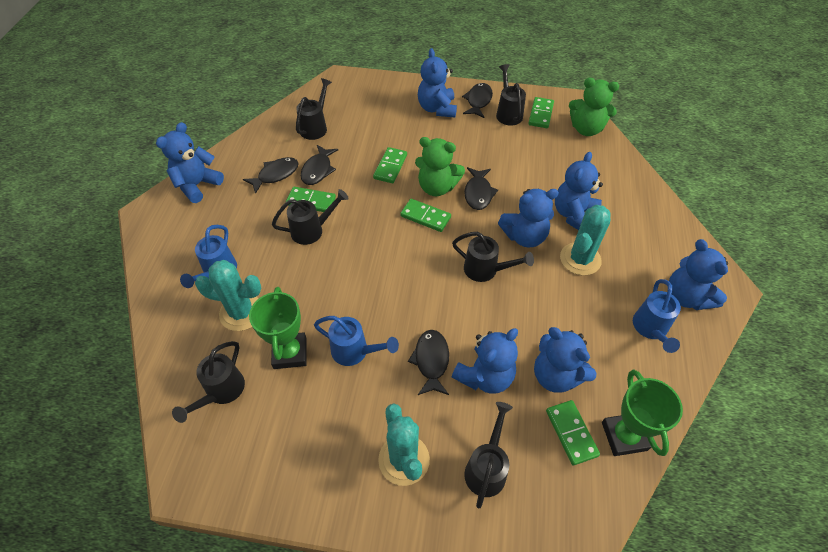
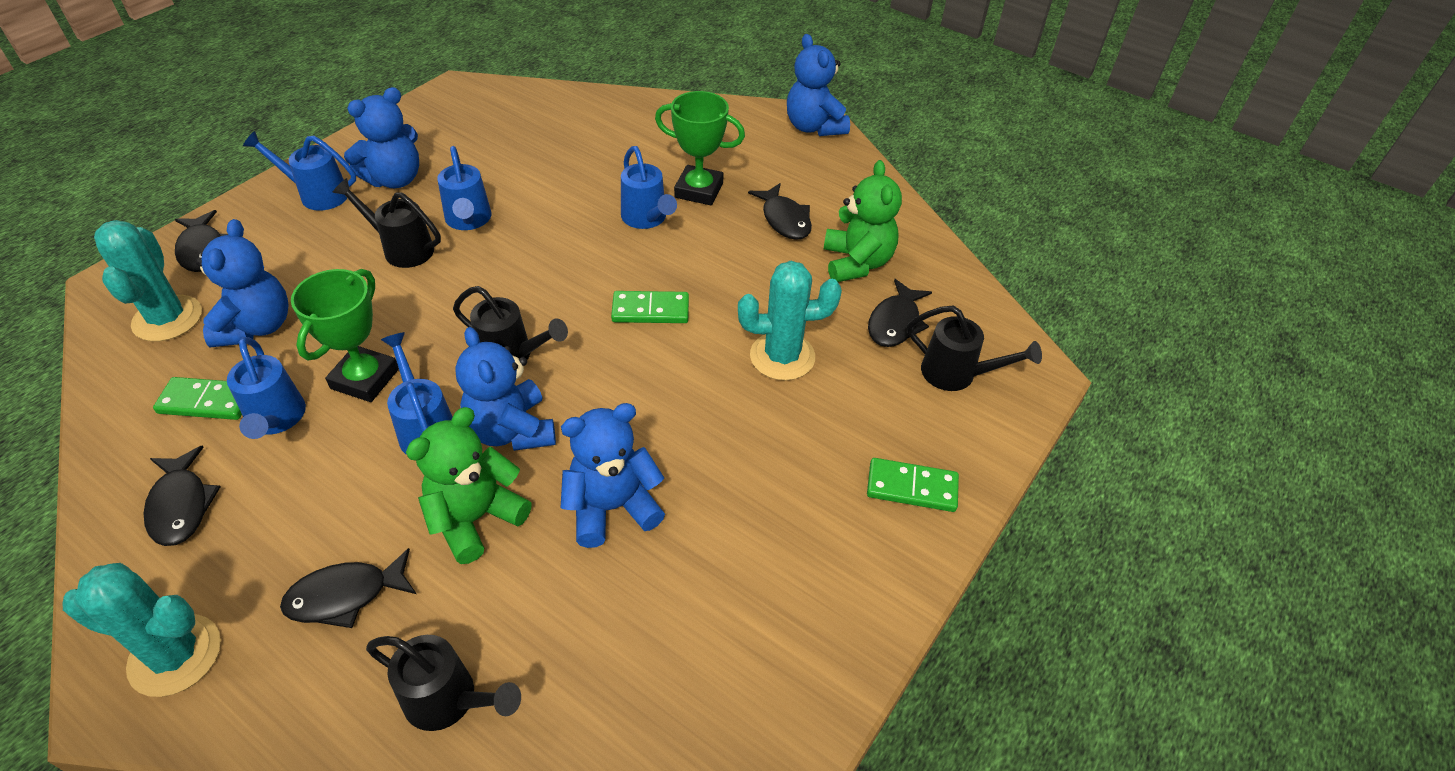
black watering can: [172,341,245,423] [272,189,349,245] [296,78,332,140] [452,232,534,282] [464,402,513,508] [496,64,526,126] = 6 -> [332,178,441,268] [366,635,521,731] [453,286,568,360] [907,305,1042,391] = 4
blue teddy bear: [156,122,224,203] [418,48,457,118] [452,328,518,394] [498,189,559,248] [534,327,596,393] [555,152,603,230] [669,239,728,310] = 7 -> [195,219,289,347] [344,87,419,188] [455,327,556,451] [561,403,665,548] [787,34,850,136] = 5
blue watering can: [180,225,237,288] [314,316,399,366] [633,279,681,353] = 3 -> [227,337,306,439] [243,131,356,211] [381,332,452,455] [437,146,491,230] [621,146,677,229] = 5
green domino: [286,187,336,212] [373,147,407,183] [400,199,451,232] [528,97,554,128] [546,400,600,465] = 5 -> [153,377,242,420] [611,291,689,323] [867,458,959,512] = 3

